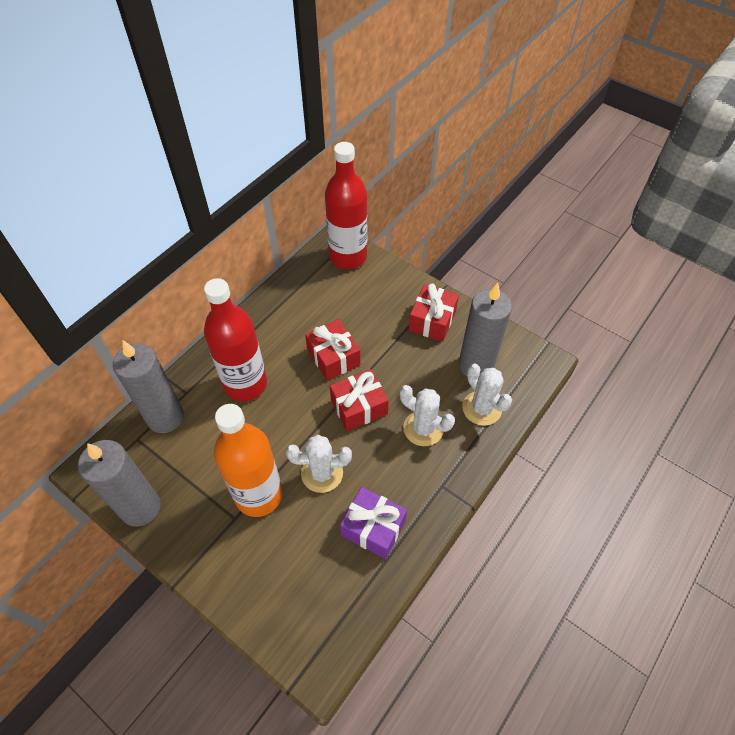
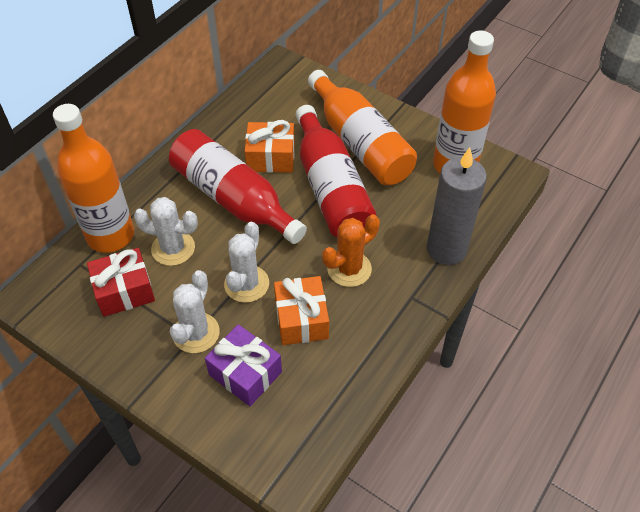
grey candle: [78,440,160,527] [113,340,184,433] [459,283,512,376] = 3 -> [427,147,487,265] = 1
orange bottle: [214,404,283,517] = 1 -> [53,104,134,253] [308,70,417,185] [433,30,496,173] = 3
orange cactus: none = 0 -> [322,214,380,287] = 1
orange gift: none = 0 -> [245,120,295,173] [274,276,329,345] = 2
red gift: [305,319,360,381] [330,369,389,431] [409,283,459,342] = 3 -> [87,248,155,317] = 1

